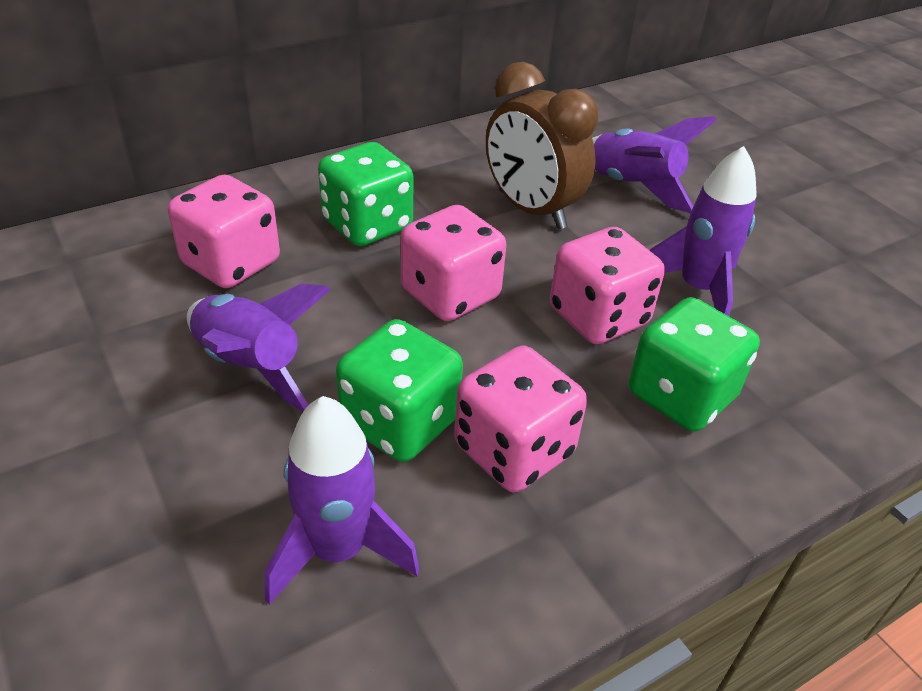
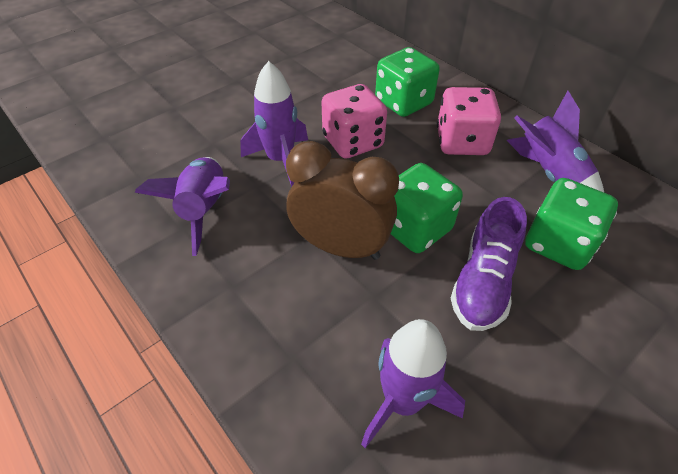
pink dice: [168,174,280,288] [401,205,506,321] [454,346,587,493] [550,227,665,344] = 4 -> [322,84,387,159] [437,87,501,155] = 2
purple shoe: none = 0 -> [451,197,527,331] = 1

